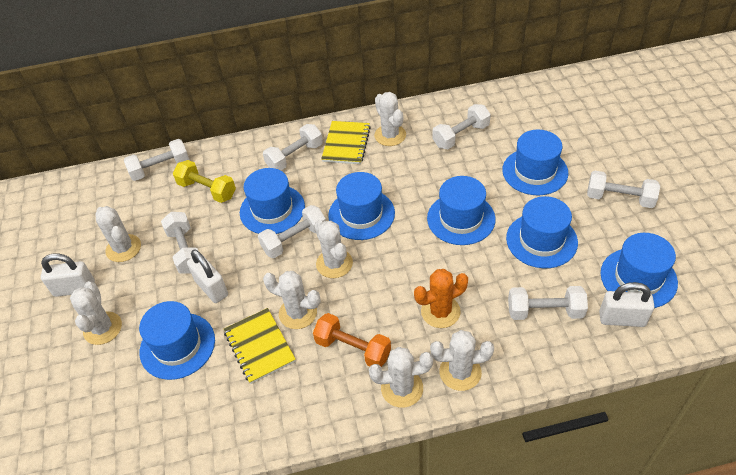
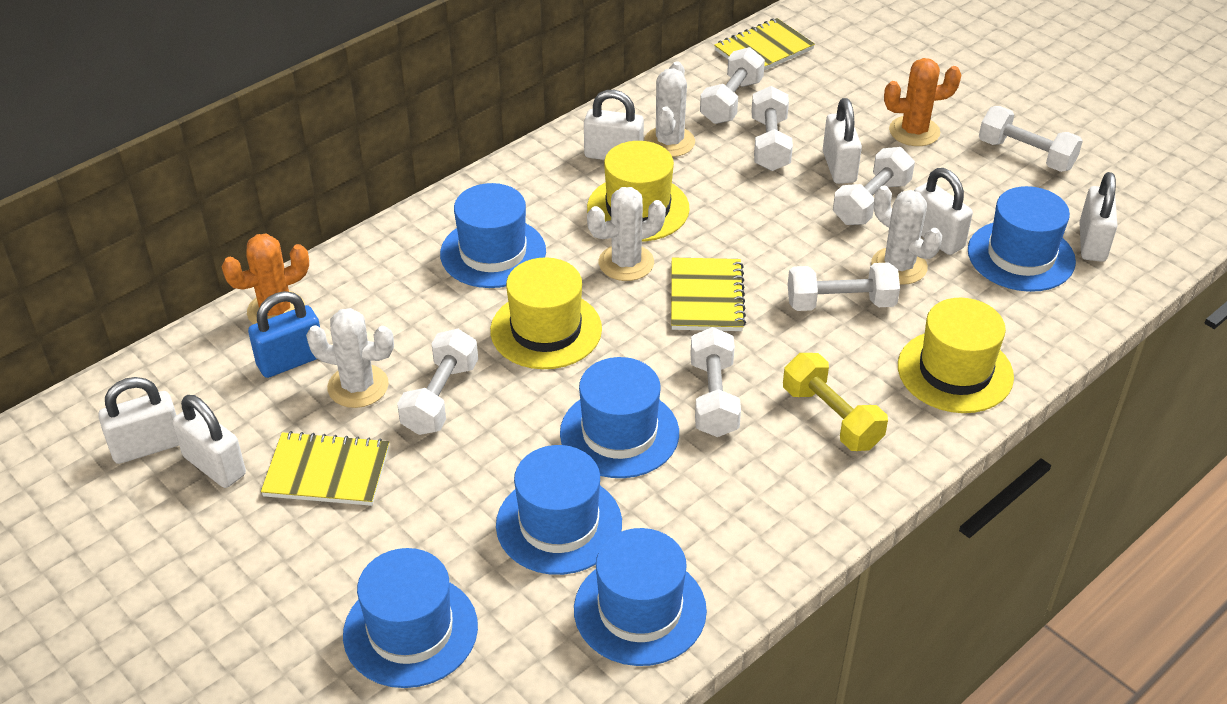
blue hat: [139,301,215,380] [240,168,305,234] [328,172,395,240] [427,176,496,245] [502,129,568,195] [506,196,578,268] [600,233,678,308] = 7 -> [343,548,478,688] [440,183,546,288] [496,445,622,575] [560,357,679,478] [574,528,707,666] [968,186,1076,292] = 6
blue padlock: none = 0 -> [248,291,320,378] = 1
orange cactus: [414,269,468,328] = 1 -> [222,234,309,324] [884,58,961,146] = 2
orange dumbbell: [313,313,391,367] = 1 -> none = 0
white cactus: [70,281,122,345] [95,206,141,262] [263,271,321,329] [314,219,353,278] [369,347,433,408] [374,92,406,146] [430,330,494,391] = 7 -> [306,308,394,408] [587,187,666,281] [644,61,695,157] [871,185,942,285] = 4
white padlock: [41,254,95,297] [187,250,228,303] [599,282,654,327] = 3 -> [98,377,179,464] [172,395,246,488] [584,90,644,160] [823,98,862,184] [914,168,973,255] [1079,172,1117,262] = 6
yellow hat: none = 0 -> [490,257,602,369] [587,141,690,242] [898,298,1014,413] = 3
yellow notebook: [224,308,296,384] [321,121,371,164] = 2 -> [261,431,389,506] [671,257,746,331] [714,18,815,70] = 3

